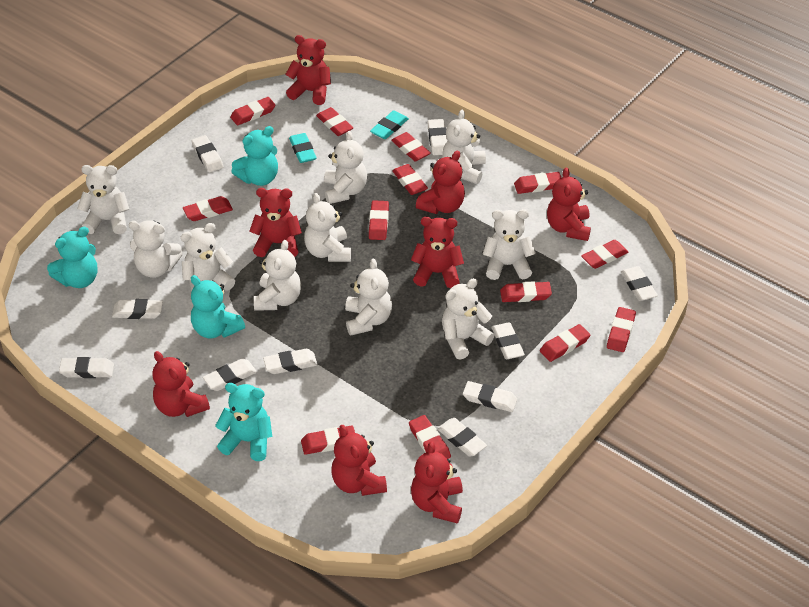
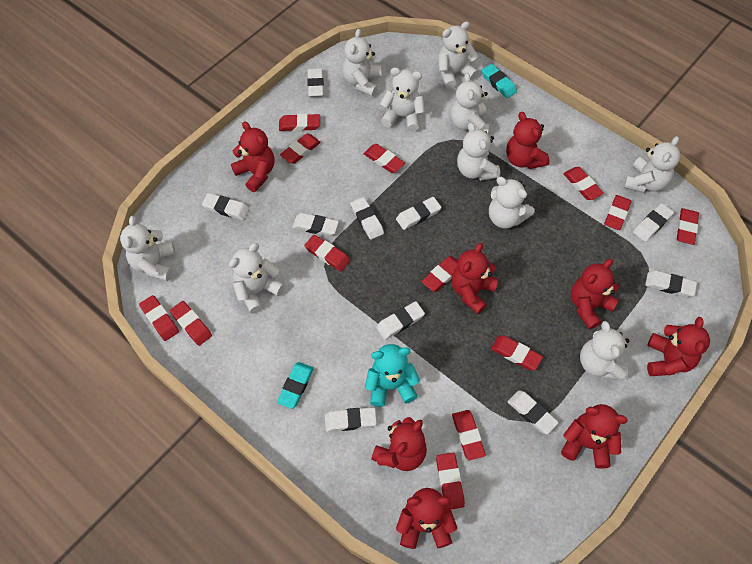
turquoise teddy bear: [47,227,98,288] [191,275,245,338] [215,383,272,461] [231,126,278,186] = 4 -> [365,344,420,407] = 1

